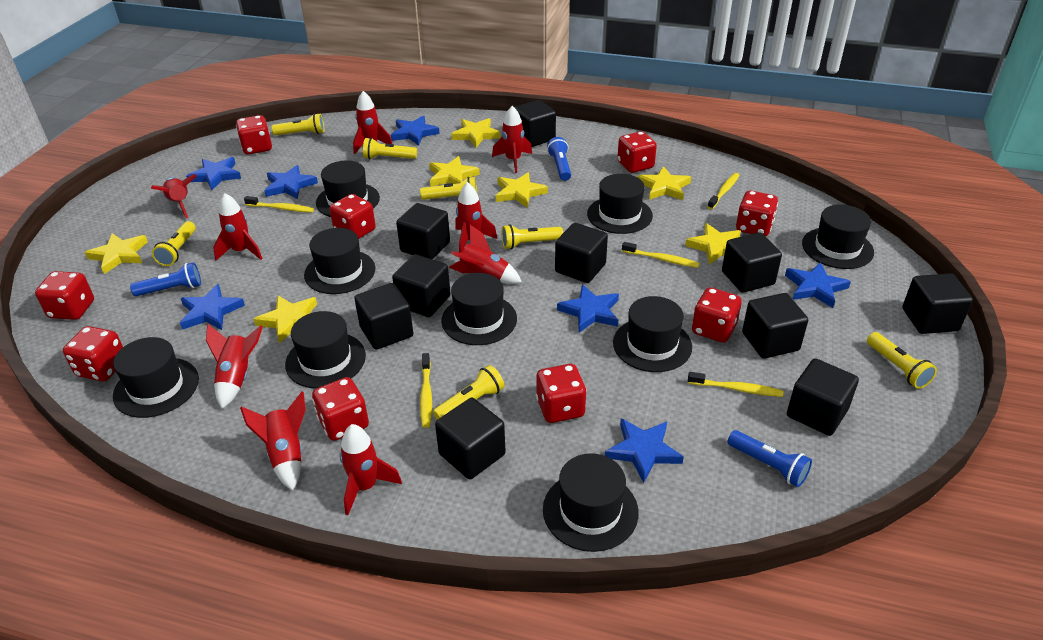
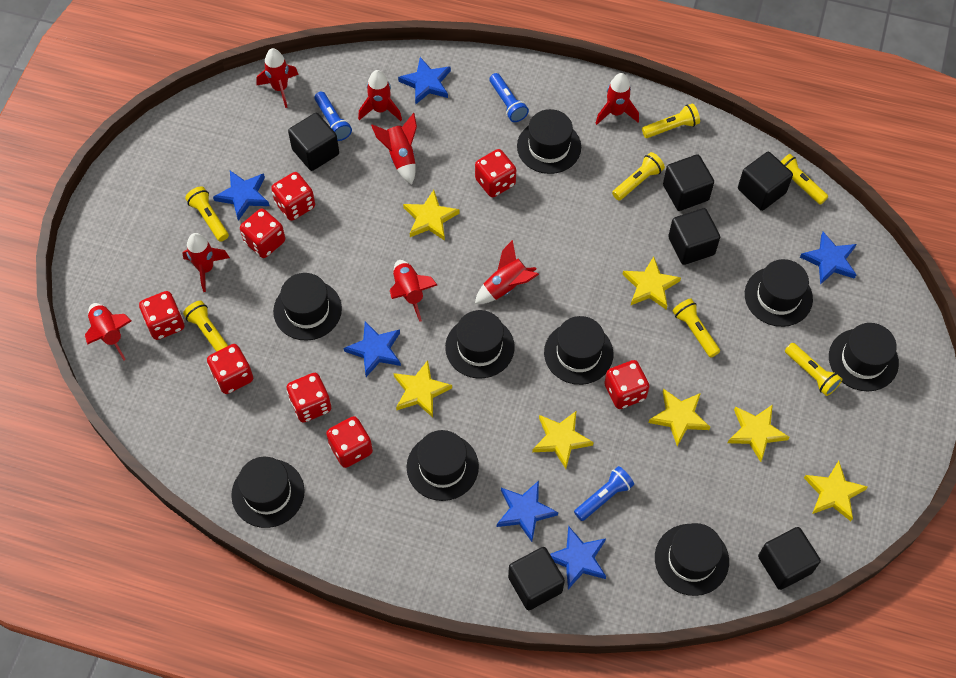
black cube: [354,283,413,350] [392,254,451,317] [396,203,450,259] [435,398,506,479] [514,100,556,147] [555,223,608,283] [722,232,782,293] [742,293,808,359] [787,358,859,436] [902,273,973,334] = 10 -> [288,113,339,171] [508,547,565,610] [663,154,714,211] [668,208,720,265] [738,152,793,211] [758,527,821,590] = 6
blue star: [180,284,245,330] [186,157,241,190] [264,165,318,199] [391,116,440,146] [557,285,619,332] [605,418,684,483] [785,262,851,308] = 7 -> [213,171,269,221] [344,321,401,377] [398,57,451,104] [497,481,558,542] [550,526,606,589] [800,232,856,285] = 6
red dice: [35,271,94,320] [63,326,123,381] [236,115,272,154] [312,377,369,441] [330,194,376,239] [536,364,587,423] [617,131,657,173] [692,287,742,343] [736,191,778,237] = 9 -> [139,291,184,340] [207,344,253,394] [240,209,285,258] [271,172,315,221] [287,373,331,423] [326,416,373,468] [475,149,516,197] [604,360,650,409] = 8
red rocket: [151,174,197,218] [206,324,263,409] [213,193,263,260] [240,392,305,491] [340,424,402,515] [353,91,392,154] [449,225,522,284] [455,182,497,253] [492,106,532,173] = 9 -> [85,303,132,360] [183,233,230,292] [256,48,299,108] [358,70,402,121] [371,113,417,184] [390,260,437,322] [475,240,539,304] [595,73,639,125] = 8
yellow toothbrush: [244,196,314,212] [420,353,432,428] [622,242,700,268] [688,372,783,397] [708,173,739,209] = 5 -> none = 0

